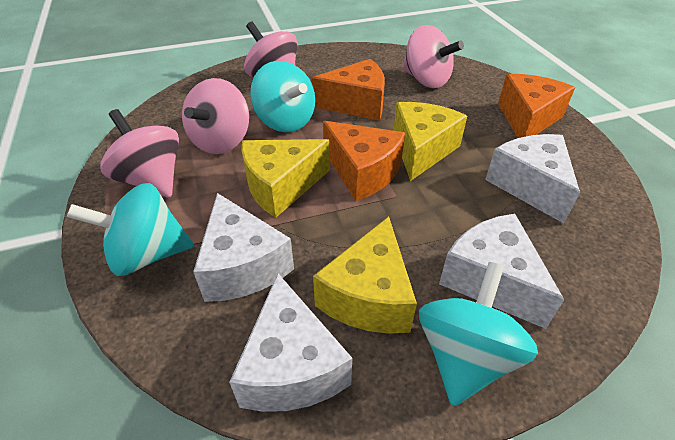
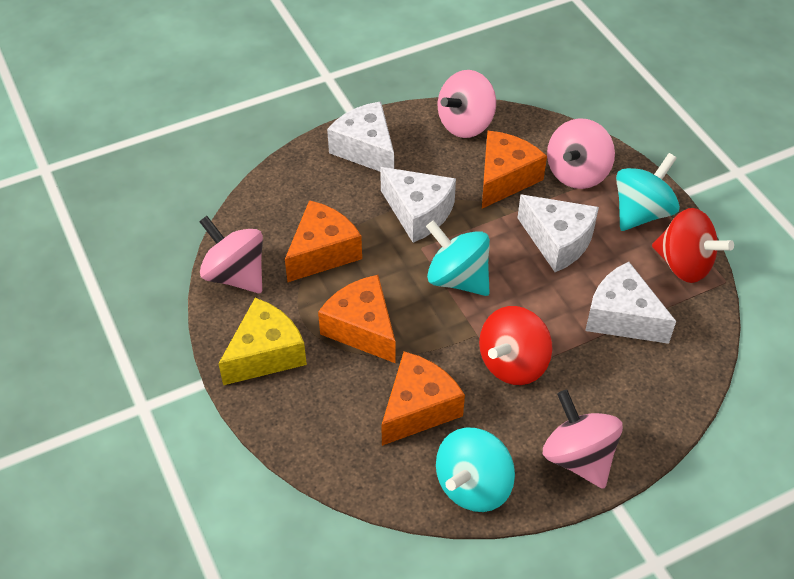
orange cheese: [312,59,385,121] [323,121,405,201] [498,74,575,138] = 3 -> [285,200,362,282] [318,275,396,363] [381,352,465,446] [482,131,547,208] = 4
red spinning top: none = 0 -> [479,306,552,385] [652,208,734,283] = 2
yellow cheese: [242,139,330,218] [313,216,417,334] [393,102,467,181] = 3 -> [218,298,307,385] = 1

